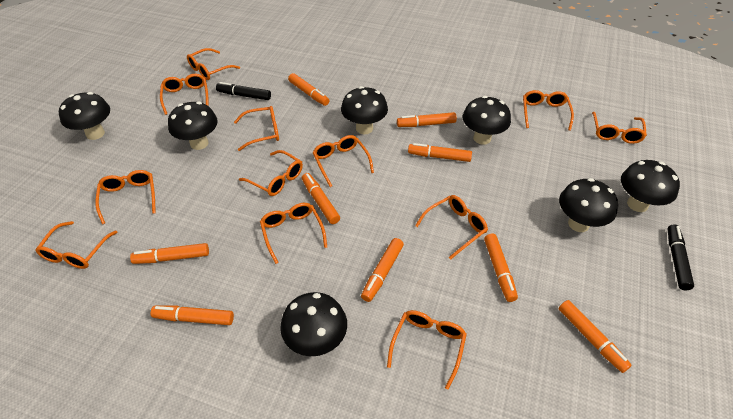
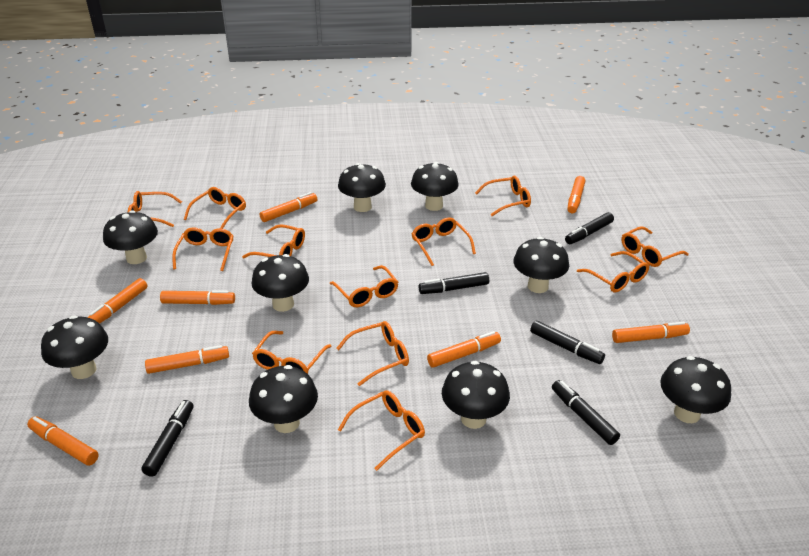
black marker: [216,82,271,100] [668,224,694,290] = 2 -> [141,400,193,477] [418,272,489,294] [530,321,605,364] [552,380,620,445] [565,212,614,244] = 5
black mushroom: [59,92,110,140] [168,101,218,150] [280,292,347,356] [341,86,388,134] [463,96,511,145] [559,178,618,232] [621,160,680,212] = 7 -> [41,315,108,379] [103,210,158,264] [249,365,318,433] [251,254,309,312] [338,163,386,212] [411,162,459,211] [442,361,510,429] [513,237,569,293] [660,356,731,423] = 9
orange marker: [130,243,209,264] [151,306,234,325] [288,73,330,106] [302,173,340,224] [361,238,404,302] [397,112,457,127] [408,143,472,162] [484,234,518,302] [559,300,632,373] = 9 -> [27,416,99,466] [87,278,148,324] [145,345,229,374] [160,290,235,305] [260,192,317,222] [427,331,501,368] [567,176,585,213] [612,322,690,343] = 8

